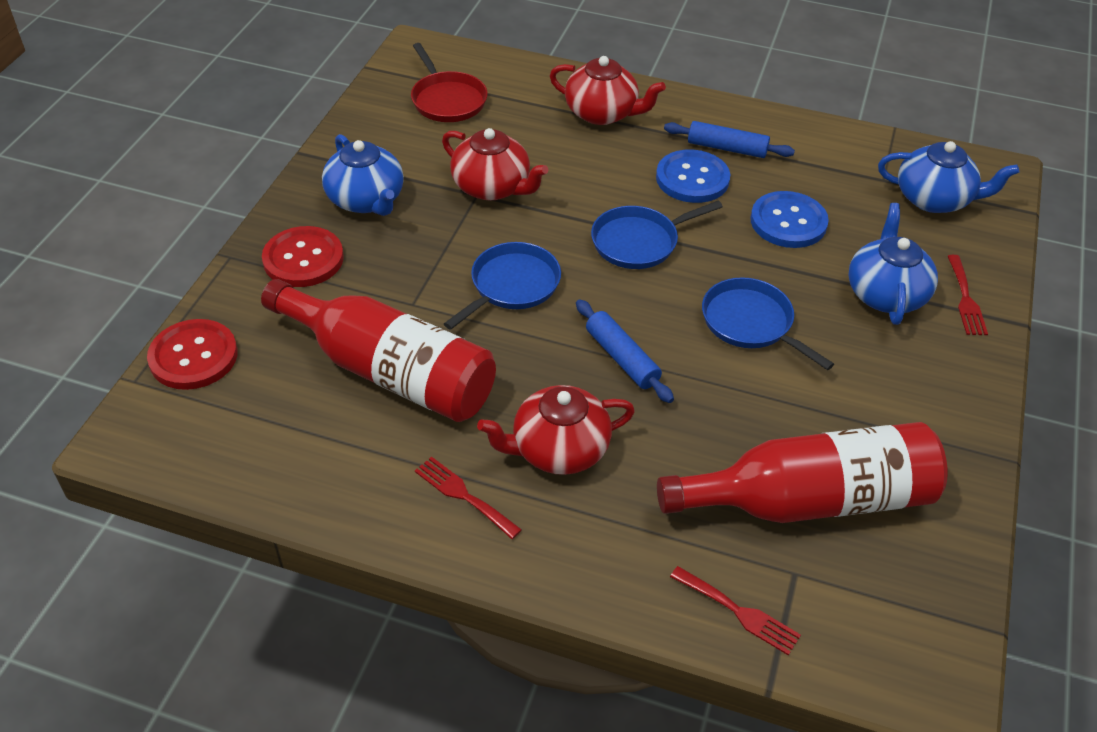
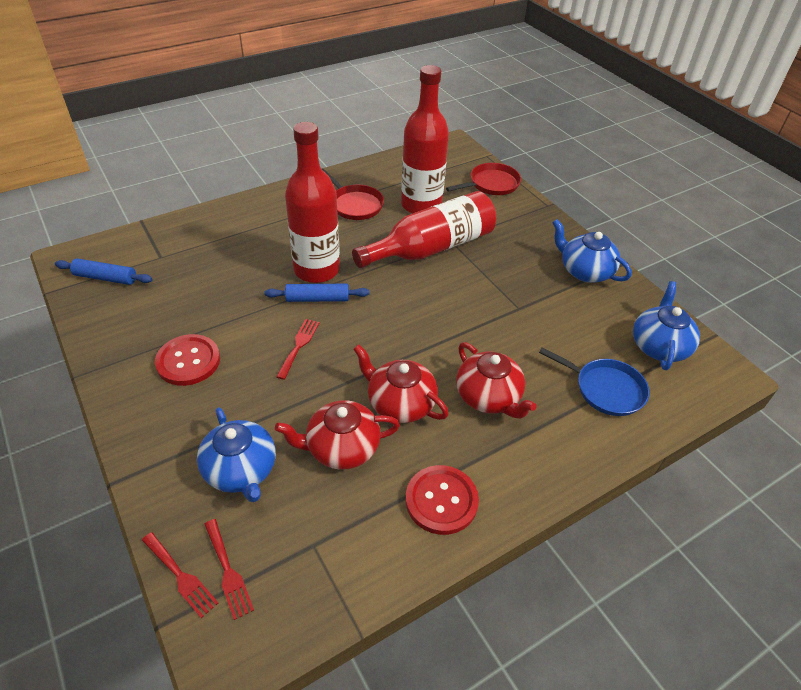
blue button: [656,149,730,203] [750,191,829,248] = 2 -> none = 0
blue pan: [444,242,561,330] [591,201,723,269] [702,277,834,370] = 3 -> [539,347,650,416] = 1
red bottle: [261,279,496,422] [657,422,948,523] = 2 -> [285,122,340,283] [352,191,496,268] [401,65,449,214] = 3
red pan: [411,43,488,122] = 1 -> [322,169,384,220] [446,163,521,195] = 2

